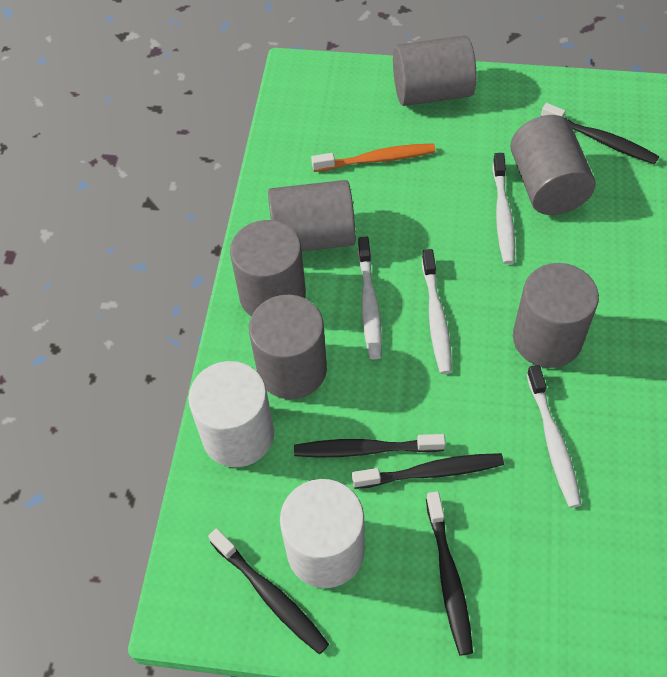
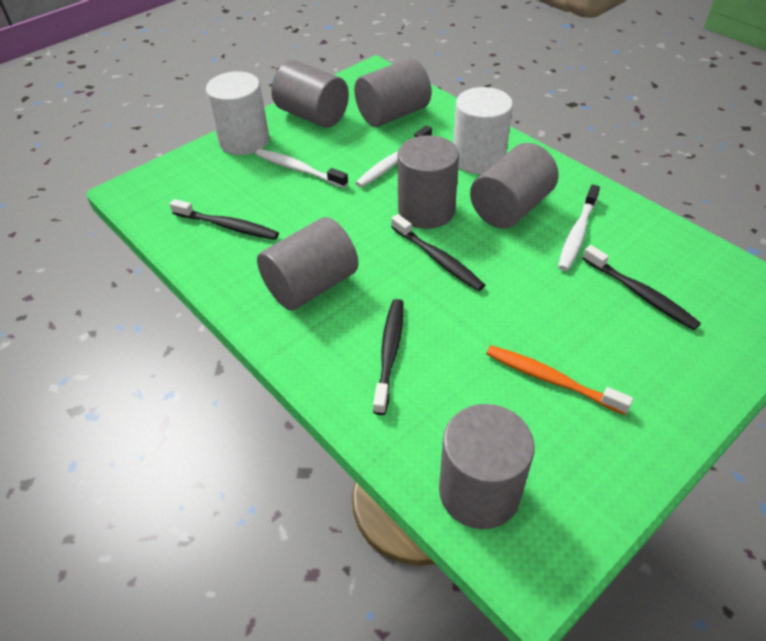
black toothbrush: [208,528,329,654] [294,434,446,457] [352,453,504,489] [426,491,473,656] [541,103,659,164] = 5 -> [170,199,279,240] [373,299,403,415] [391,214,485,291] [582,245,701,330] = 4
white toothbrush: [358,237,382,359] [422,249,452,374] [493,153,515,264] [527,365,582,508] = 4 -> [255,149,348,188] [356,125,432,188] [558,185,600,271] = 3

